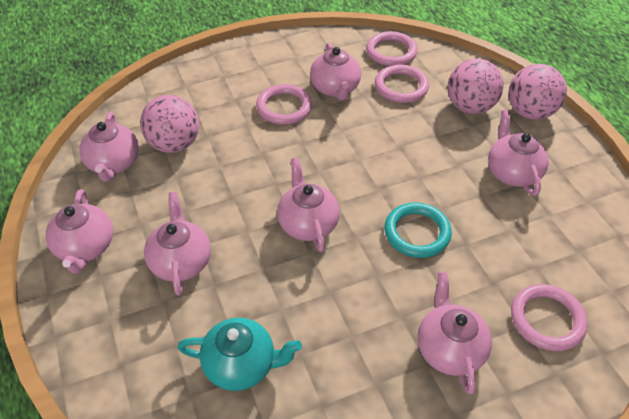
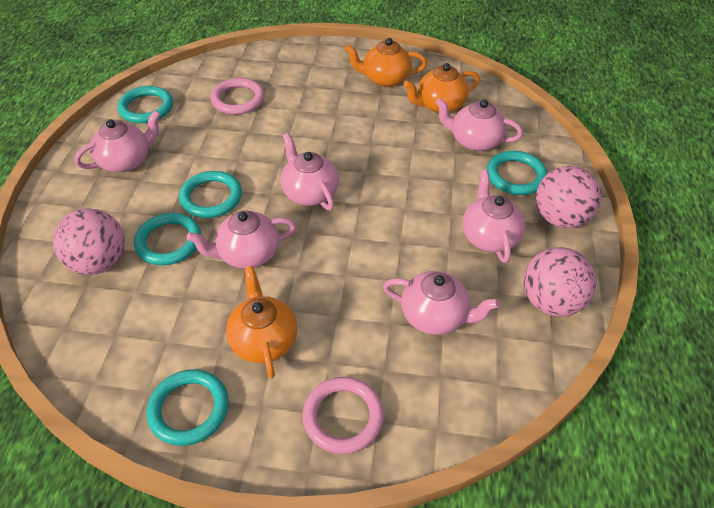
orange teapot: none = 0 -> [226,266,297,378] [345,38,427,87] [404,63,480,113] = 3
pink ring: [256,84,312,125] [366,31,418,66] [375,65,429,103] [511,284,588,351] = 4 -> [211,78,265,115] [302,377,384,454] = 2
pink teapot: [46,189,113,274] [79,112,139,182] [144,192,211,296] [277,158,340,252] [310,42,361,100] [418,272,492,395] [488,110,549,196] = 7 -> [74,110,161,172] [187,210,296,269] [281,133,339,211] [383,271,500,335] [435,98,523,151] [462,170,525,263] = 6
turquoise ring: [384,202,452,258] = 1 -> [117,86,173,123] [134,213,201,265] [147,369,229,446] [179,171,242,218] [487,151,547,195] = 5
turquoise teapot: [178,318,302,391] = 1 -> none = 0

